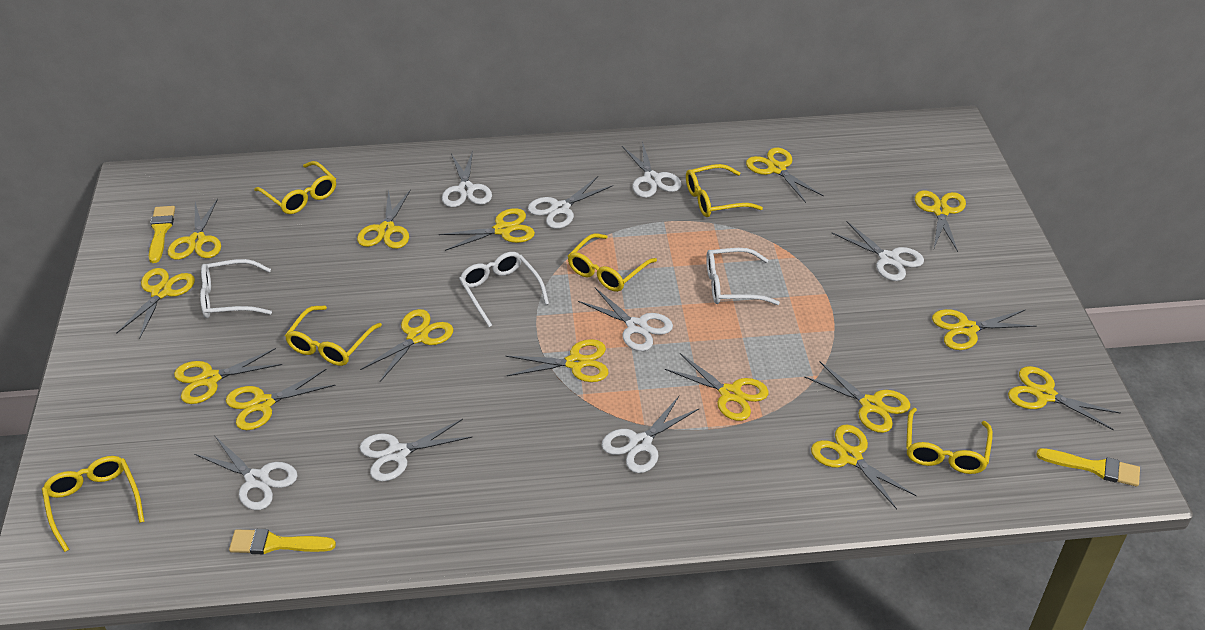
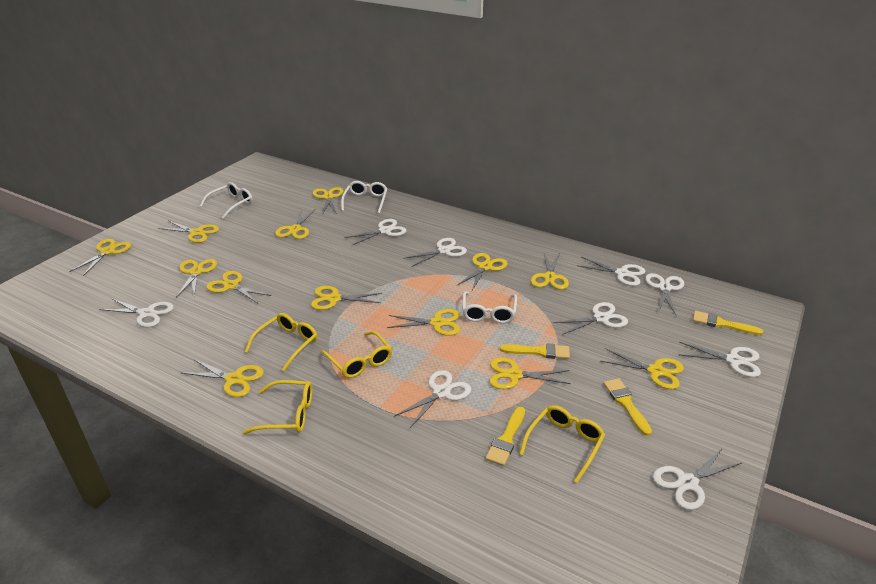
white scissors: [194,436,298,510] [360,419,472,481] [442,150,492,207] [528,176,613,229] [578,288,673,351] [601,396,700,473] [622,141,682,198] [832,222,924,281] = 8 -> [99,298,174,327] [345,219,406,245] [395,370,471,428] [403,238,467,267] [553,302,628,335] [576,257,645,286] [645,273,684,315] [653,448,743,510] [678,342,761,377] = 9
yellow brush: [149,206,175,263] [229,529,336,554] [1036,448,1140,487] = 3 -> [485,407,525,466] [500,344,570,359] [603,378,652,436] [693,311,763,335] = 4
yellow glasses: [42,456,144,552] [254,161,336,214] [285,305,382,366] [568,233,657,292] [686,164,763,217] [906,408,993,474] = 6 -> [242,380,312,434] [245,313,317,371] [321,331,392,378] [519,405,605,483] = 4
yellow scissors: [116,268,195,339] [168,198,221,260] [174,348,282,404] [226,369,336,430] [357,189,411,249] [360,309,453,382] [439,208,535,251] [506,339,608,382] [665,353,769,421] [746,148,824,203] [804,362,910,433] [811,424,917,509] [915,190,966,252] [932,309,1037,350] [1008,366,1121,430] = 15 -> [69,239,131,276] [158,220,219,243] [176,259,217,297] [183,359,264,397] [206,271,271,303] [275,209,316,239] [311,286,382,310] [313,187,344,215] [387,309,460,336] [457,253,508,290] [490,357,571,389] [531,253,569,290] [600,348,684,389] = 13

